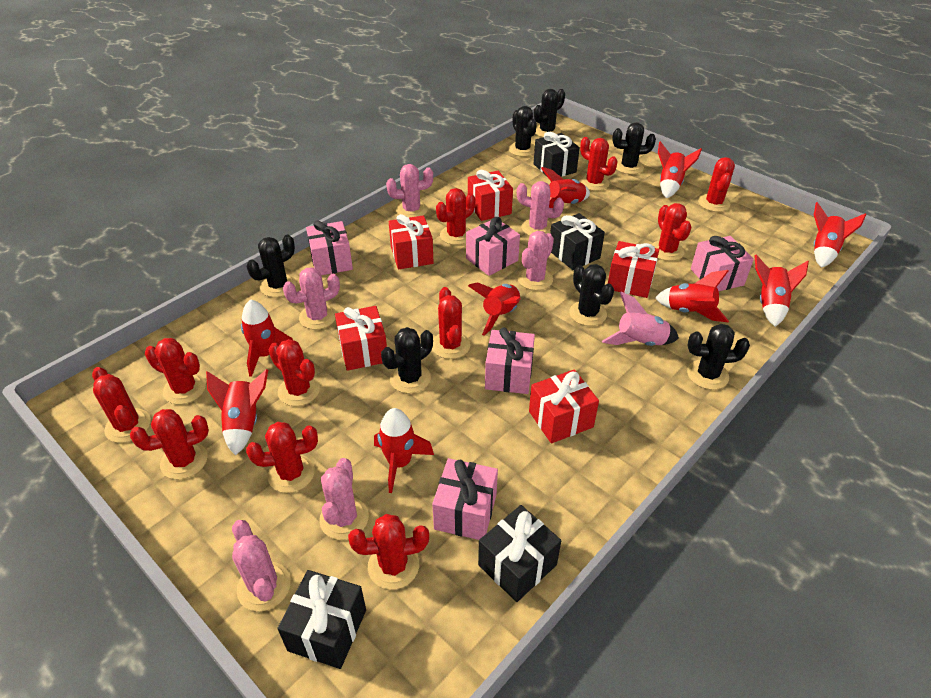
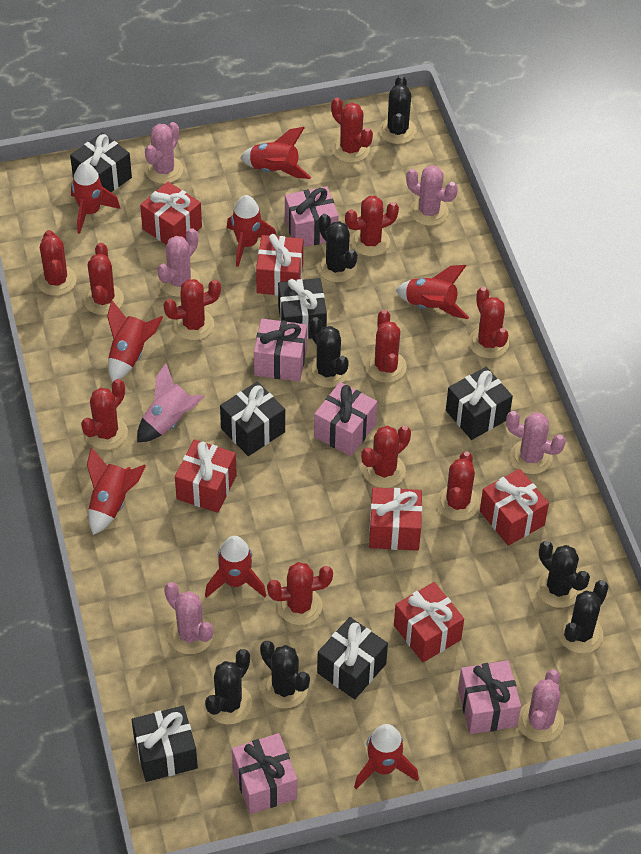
black gift: [277,570,366,669] [478,505,561,602] [534,132,580,177] [550,213,605,270] = 4 -> [70,133,132,192] [132,706,198,782] [220,382,285,456] [278,278,327,339] [317,617,388,699] [446,367,513,440] = 6
red gift: [335,306,387,371] [389,214,434,269] [468,170,513,221] [529,369,599,443] [608,241,659,298] = 5 -> [140,182,202,245] [175,439,237,513] [256,234,303,296] [369,487,422,551] [394,582,464,662] [480,469,549,546] = 6
red rocket: [206,369,268,456] [241,299,293,377] [374,408,434,493] [468,282,521,336] [541,167,590,208] [655,270,729,322] [658,141,702,198] [755,254,809,327] [814,202,866,268] = 9 -> [71,162,120,234] [87,447,146,535] [107,300,163,383] [205,536,267,598] [227,195,276,267] [240,127,311,179] [354,724,419,789] [396,265,469,319] = 8

